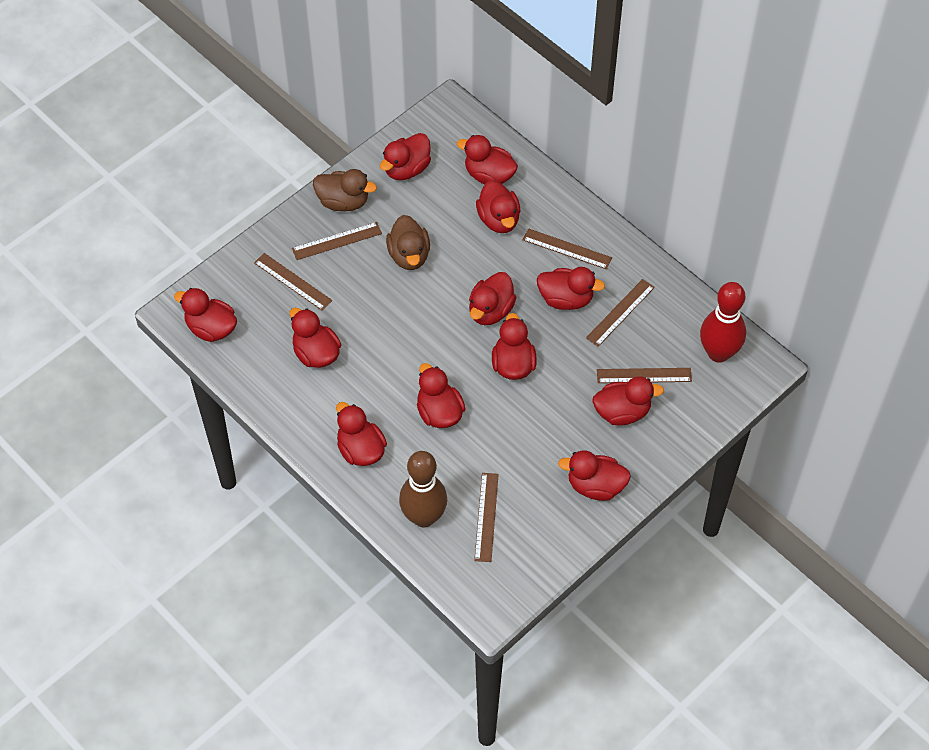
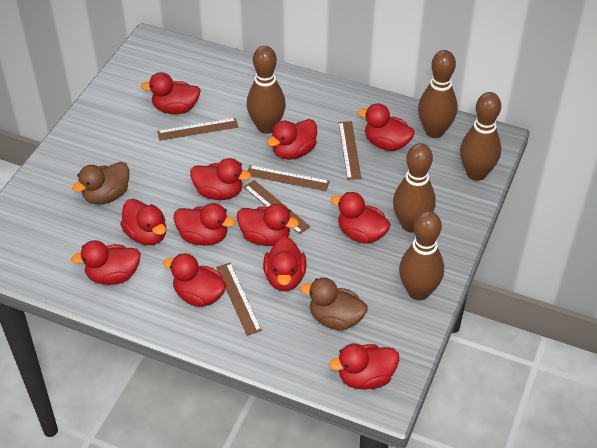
brown bowling pin: [399,451,447,527] = 1 -> [247,46,286,134] [393,143,436,233] [399,211,444,301] [418,50,458,138] [460,92,501,181] = 5
brown ruler: [254,253,332,311] [292,222,382,260] [474,473,499,562] [523,228,612,270] [586,279,655,347] [597,368,692,383] = 6 -> [157,118,238,141] [216,263,262,336] [244,180,310,234] [248,165,330,191] [338,121,362,180] = 5
red bowling pin: [700,282,746,363] = 1 -> none = 0

